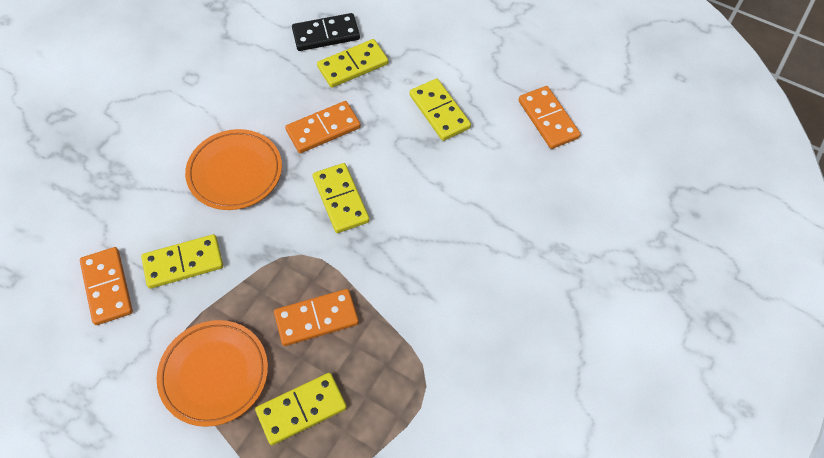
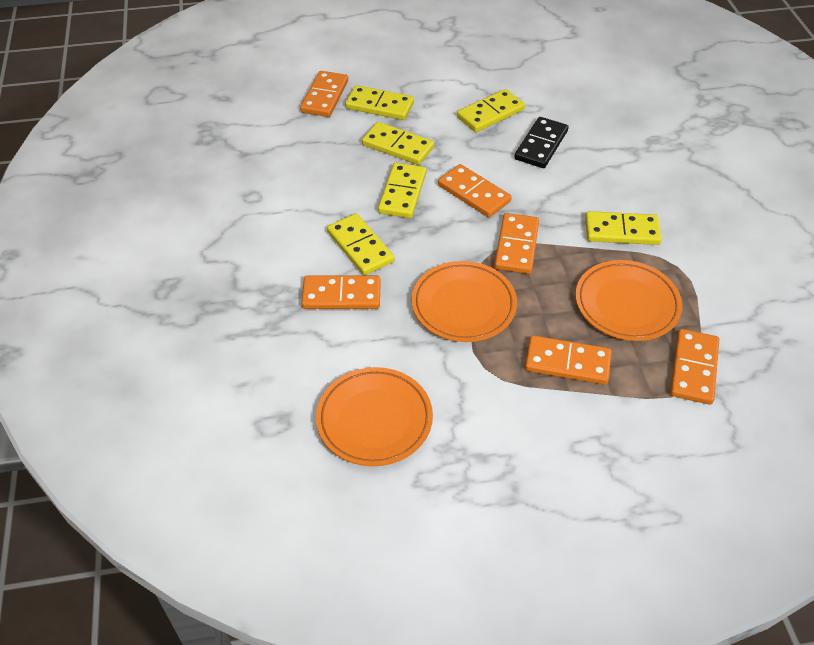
orange domino: [80,247,133,325] [274,289,359,346] [285,101,361,153] [519,86,581,149] = 4 -> [300,71,348,117] [302,276,381,309] [438,164,512,218] [494,213,539,274] [525,335,611,385] [670,329,719,405] = 6
orange plate: [157,320,268,427] [185,129,282,210] = 2 -> [316,367,433,466] [411,261,517,342] [575,260,682,341] = 3
yellow domino: [141,234,223,289] [255,373,347,445] [313,163,370,233] [317,39,388,88] [409,78,471,141] = 5 -> [327,213,395,275] [345,85,414,120] [362,122,434,165] [378,163,426,218] [457,89,525,132] [585,211,662,245] = 6

